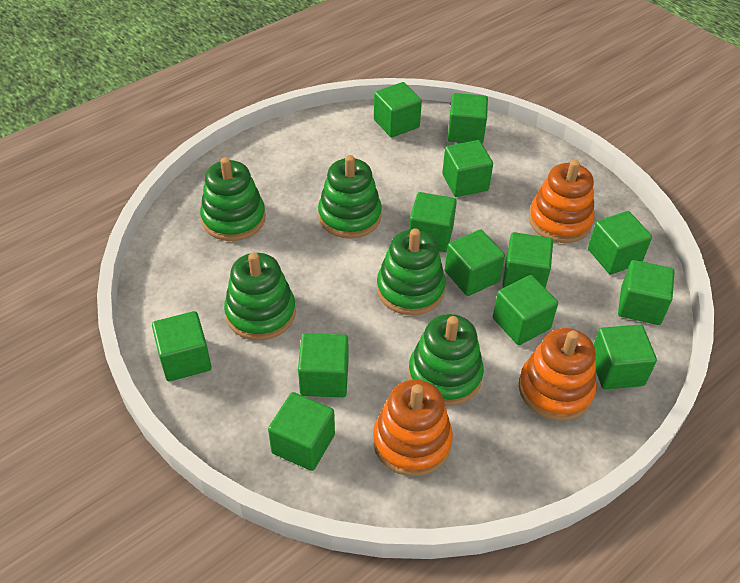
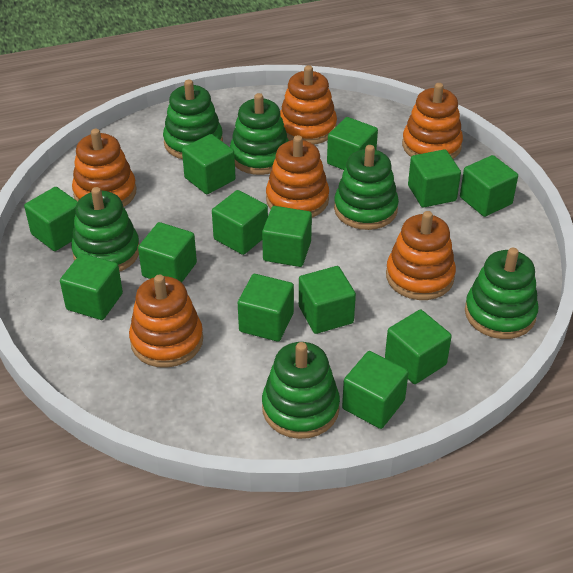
green stacking toy: [200,157,266,241] [224,252,296,341] [318,155,382,239] [377,229,446,315] [408,314,484,406] = 5 -> [71,187,139,272] [163,80,223,159] [230,93,289,175] [262,342,340,439] [334,145,399,230] [465,248,539,339] = 6
orange stacking toy: [373,379,453,476] [519,328,597,421] [529,160,595,243] = 3 -> [72,129,136,207] [129,275,203,368] [266,135,329,218] [280,65,337,145] [386,211,456,300] [402,83,463,159] = 6

